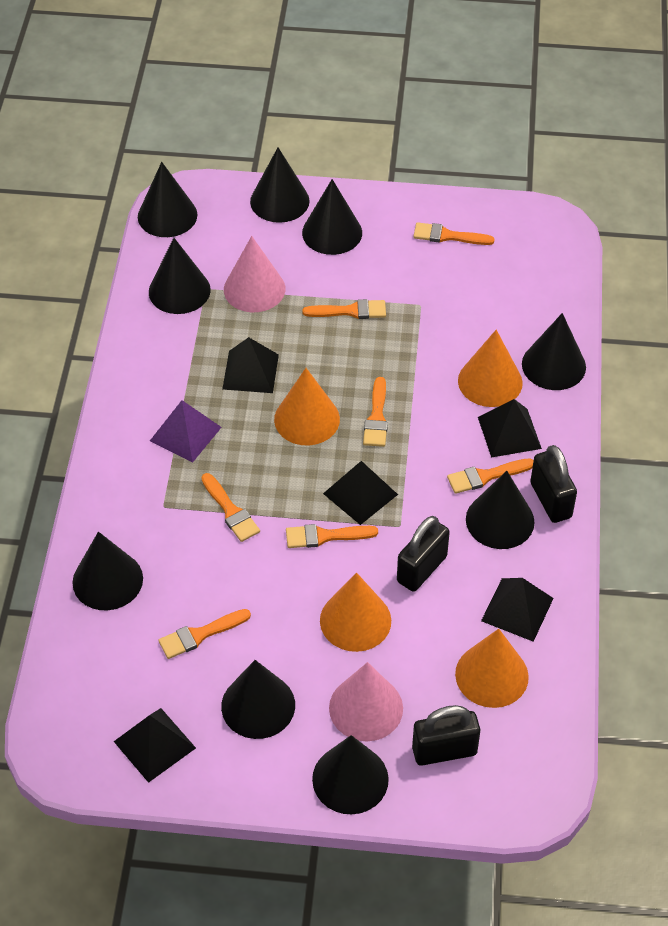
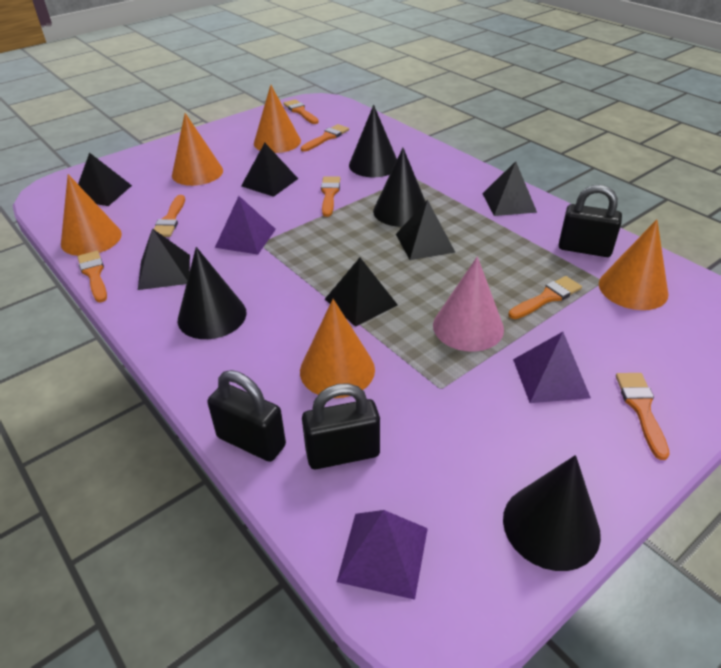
black cone: [73,532,143,610] [138,162,197,237] [149,238,211,314] [221,660,295,739] [250,148,310,223] [302,179,362,255] [312,735,389,814] [466,471,535,549] [522,313,586,390] = 9 -> [178,247,247,339] [349,105,397,177] [373,148,426,227] [503,455,601,571] = 4
black pyramid: [114,708,196,783] [222,337,279,393] [323,461,398,525] [478,399,542,458] [481,578,554,642] = 5 -> [78,152,132,206] [138,228,190,290] [241,143,298,197] [325,258,398,327] [396,200,456,260] [482,161,537,216] = 6
orange cone: [274,368,340,445] [320,573,391,652] [455,629,529,708] [458,330,523,407] = 4 -> [61,174,122,256] [172,113,223,186] [254,85,301,153] [300,299,375,398] [599,219,668,310] = 5
pink cone: [224,236,285,312] [329,662,403,741] = 2 -> [433,256,504,352] = 1
purple pyramid: [150,400,222,463] = 1 -> [215,196,276,255] [337,510,428,600] [513,332,591,403] = 3

